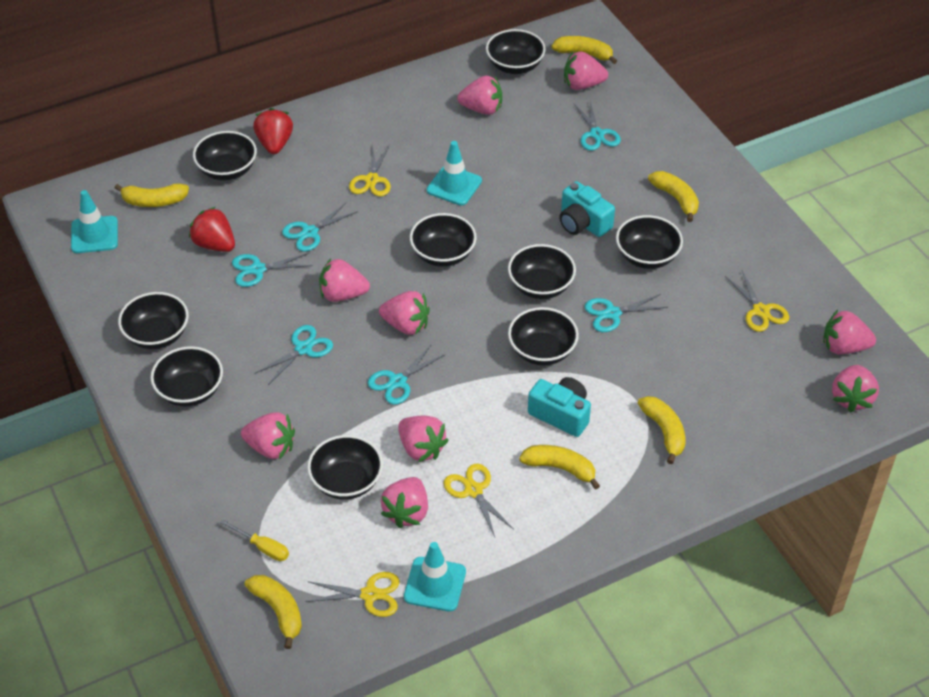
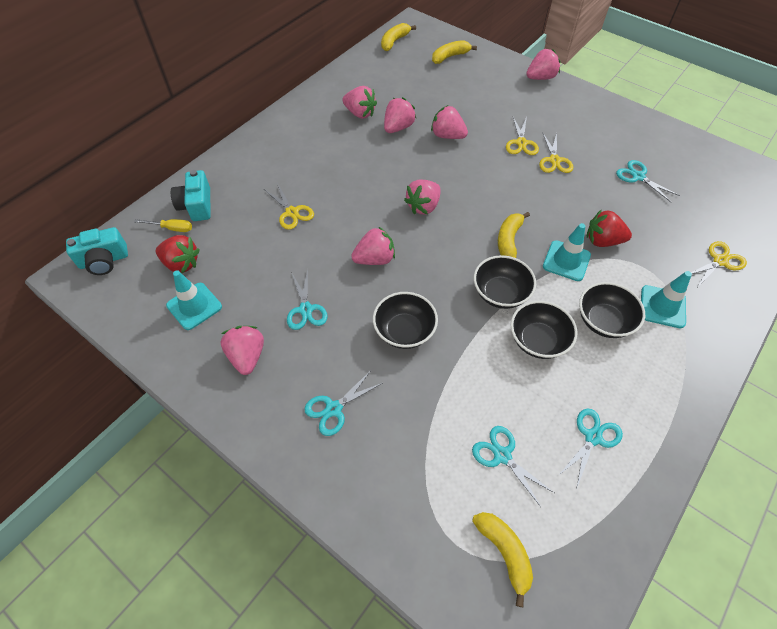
black bowl: [118,292,189,349] [151,346,223,407] [193,131,257,181] [307,435,383,500] [410,213,477,267] [486,29,546,74] [508,244,576,299] [508,307,579,366] [616,215,683,269] = 9 -> [373,292,438,349] [474,255,536,309] [511,301,577,359] [579,282,645,338] = 4
pink strawberry: [241,412,295,459] [319,258,370,302] [379,291,430,335] [381,477,428,528] [398,416,449,462] [457,76,502,115] [564,52,608,90] [823,310,876,355] [832,365,879,413] = 9 -> [221,326,264,375] [342,86,377,119] [351,226,395,265] [384,97,417,133] [404,180,441,214] [431,105,468,139] [526,49,561,80] = 7
turquoise scissors: [232,253,313,287] [254,325,333,385] [282,203,358,251] [368,344,446,404] [573,101,621,151] [585,294,668,332] = 6 -> [287,269,328,330] [304,372,382,436] [472,426,554,507] [558,408,623,489] [616,160,680,203] = 5
yellow banana: [115,183,189,207] [245,575,302,649] [519,445,600,490] [552,36,617,64] [638,396,685,464] [648,171,699,222] = 6 -> [381,23,416,51] [432,40,477,64] [472,512,533,607] [498,212,530,258] = 4

